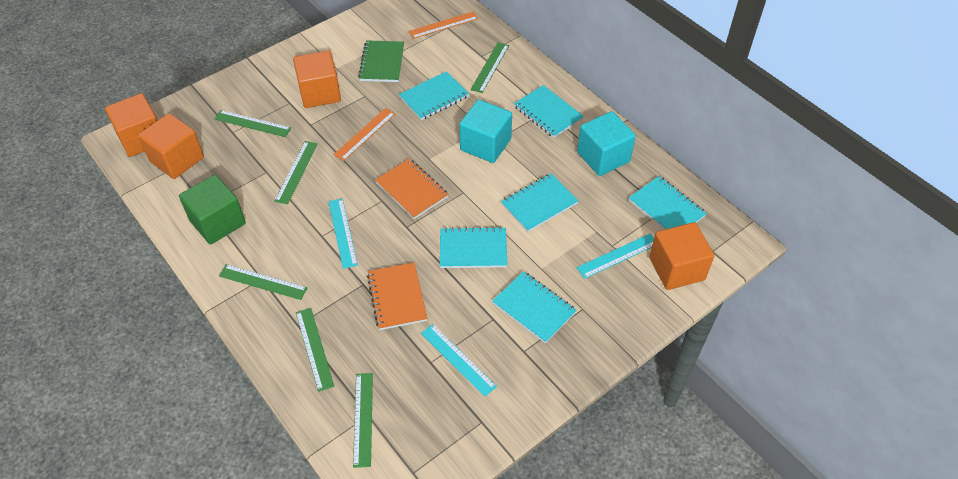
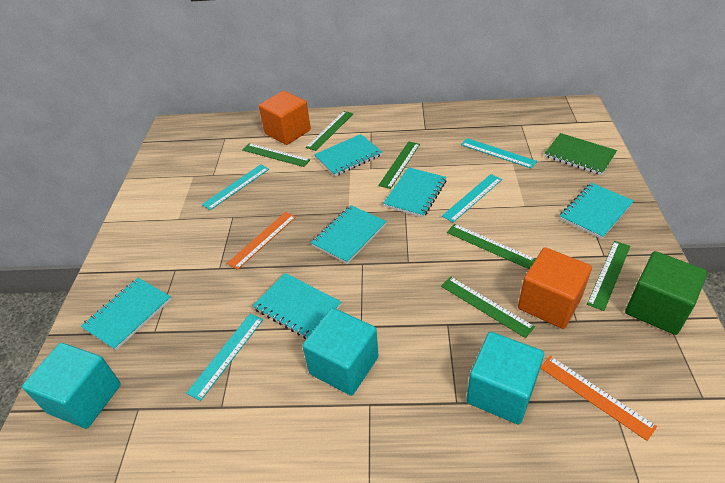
orange cube: [105,93,158,157] [138,113,204,179] [293,51,341,108] [649,222,714,290] = 4 -> [259,91,311,145] [518,247,592,329] = 2
orange notebook: [367,262,427,330] [375,159,449,219] = 2 -> none = 0
turquoise cube: [459,99,512,163] [577,111,636,176] = 2 -> [22,343,121,429] [302,308,379,396] [466,332,544,425] = 3
turquoise ruler: [328,198,358,269] [421,324,497,397] [577,234,654,279] = 3 -> [186,314,263,401] [202,164,269,210] [442,174,502,223] [461,138,537,169] = 4

